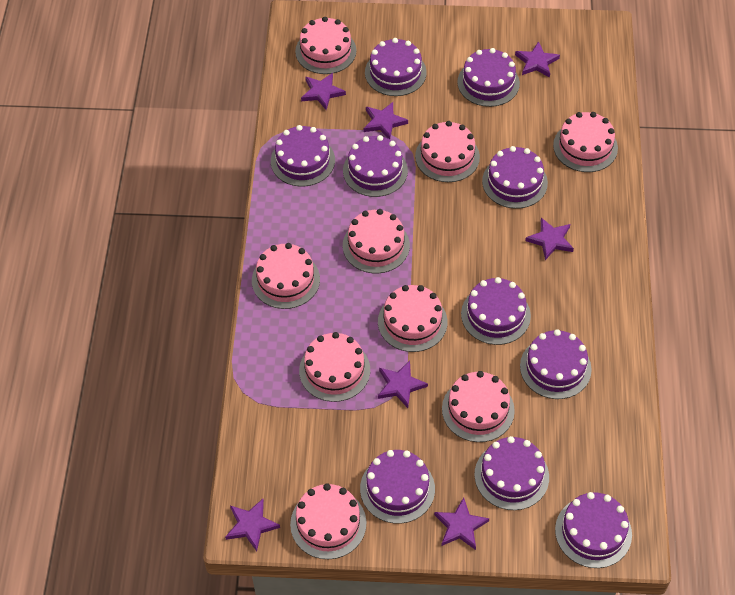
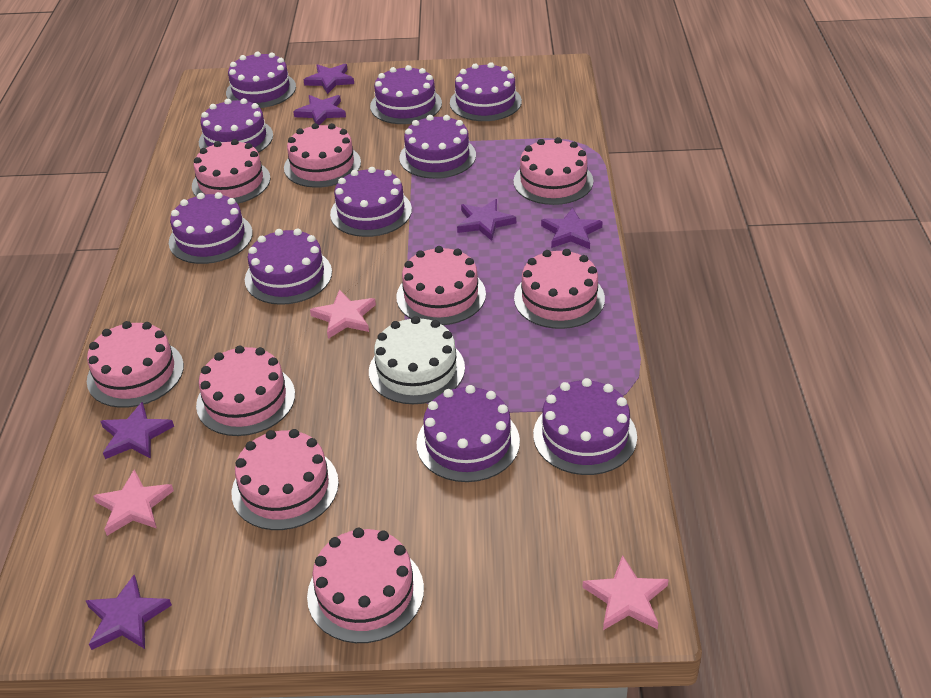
pink star: none = 0 -> [93,470,174,536] [310,289,376,339] [582,555,669,630] = 3
purple star: [225,499,280,551] [301,73,346,110] [364,102,408,139] [378,361,428,408] [434,498,489,550] [515,41,560,78] [525,218,574,260] = 7 -> [86,575,172,650] [100,402,174,459] [293,95,346,125] [304,64,354,94] [457,199,516,241] [541,208,603,249] = 6
white cake: none = 0 -> [369,316,465,404] = 1

